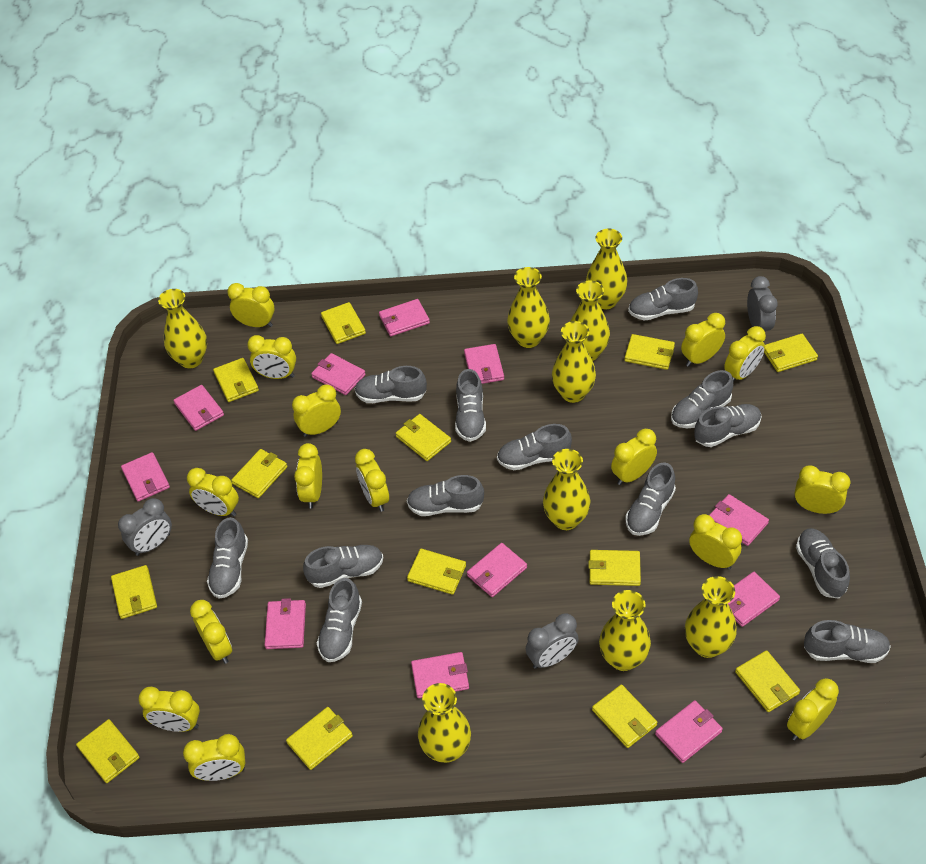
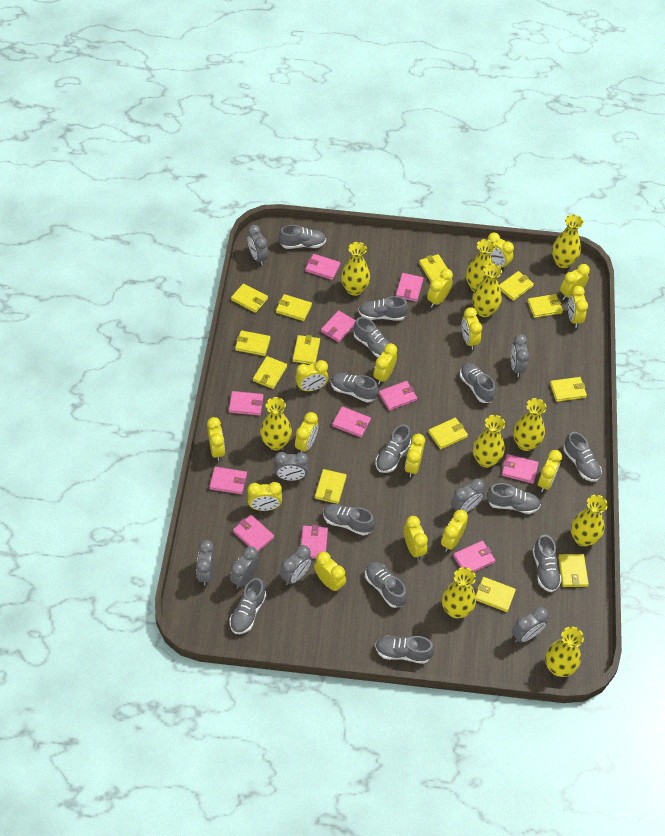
grey clock: [118,498,172,556] [526,613,579,669] [747,276,778,331] = 3 -> [196,540,215,586] [230,546,259,589] [248,225,268,265] [274,452,308,481] [280,545,312,585] [451,479,484,513] [511,334,529,377] [512,607,548,643] = 8
yellow vase: [158,289,207,368] [418,683,471,763] [507,267,550,348] [543,449,590,530] [552,321,596,403] [570,281,610,361] [586,229,627,309] [599,590,651,671] [685,576,737,658] = 9 -> [260,397,292,450] [341,242,370,296] [442,567,476,618] [466,239,495,292] [472,264,502,317] [473,415,505,468] [513,398,547,451] [545,626,584,677] [552,215,583,268] [571,495,608,547] = 10

